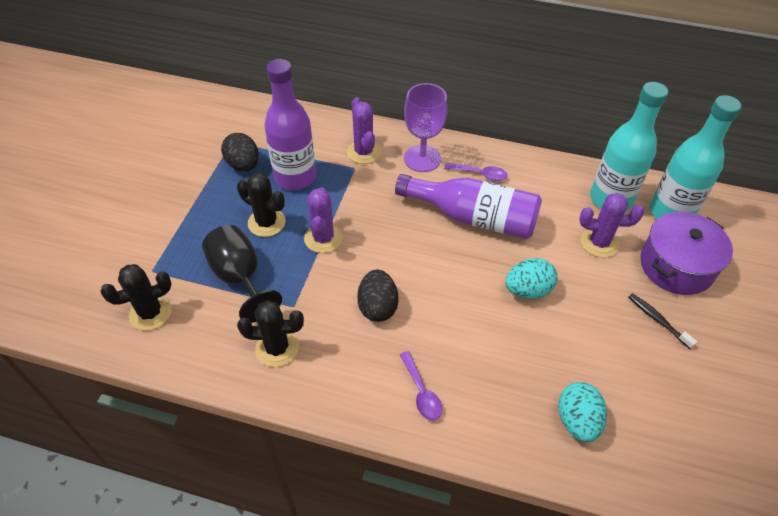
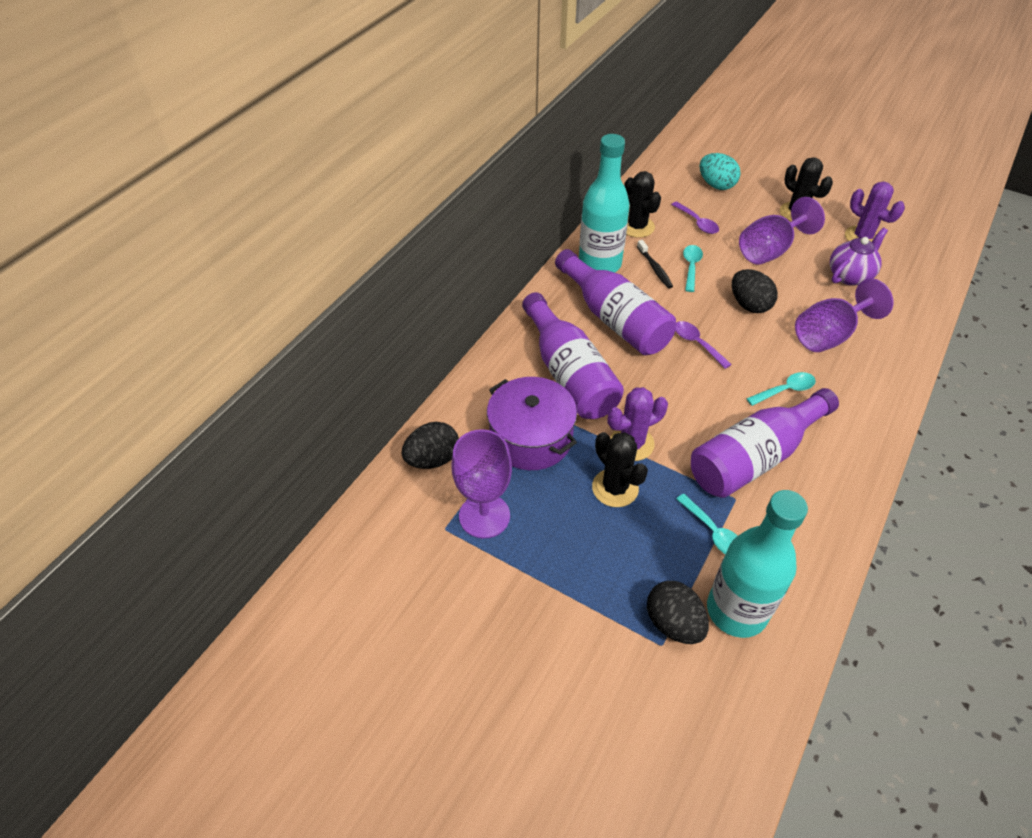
black egg: [221,133,259,171] [357,270,399,322] = 2 -> [402,422,459,469] [647,581,709,644] [732,269,778,313] = 3
black goblet: [202,225,282,323] = 1 -> none = 0
purple bottle: [264,59,316,190] [395,174,542,239] = 2 -> [522,292,624,419] [555,249,676,355] [691,388,839,498] = 3
purple cactus: [304,188,343,253] [347,97,381,164] [579,193,644,258] = 3 -> [608,387,668,461] [845,182,905,242] = 2
purple goblet: [404,83,448,172] = 1 -> [452,429,512,538] [739,197,825,265] [795,278,893,352] = 3
purple teapot: none = 0 -> [830,228,888,286] = 1
turquoise egg: [505,258,558,299] [558,382,607,442] = 2 -> [699,153,741,190] = 1
turquoise spoon: none = 0 -> [676,494,737,554] [683,245,703,292] [746,372,816,406] = 3

